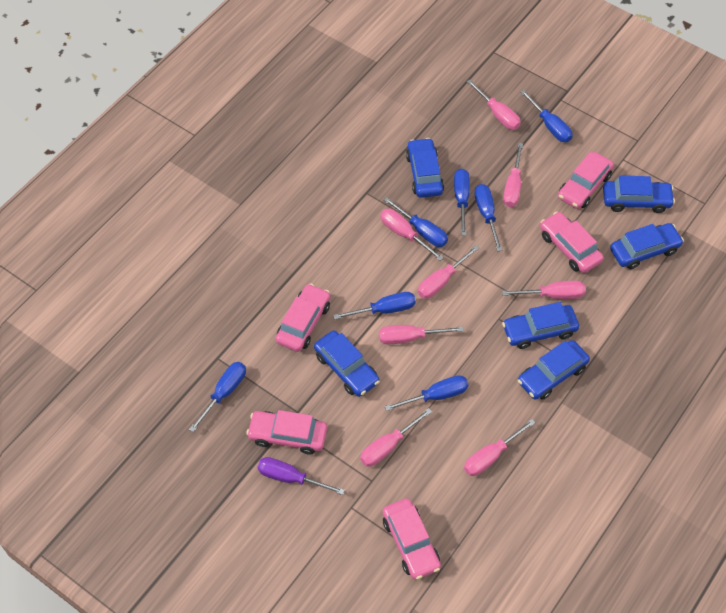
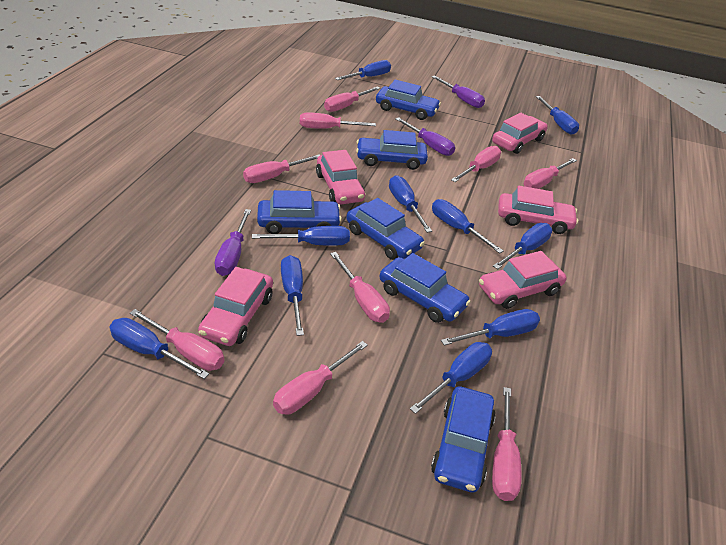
blue screwdriver: [189,362,246,432] [333,292,416,319] [384,197,448,247] [385,375,468,411] [454,169,470,236] [474,184,502,252] [520,89,573,142] = 7 -> [109,318,209,379] [252,226,350,246] [281,255,304,336] [335,60,391,80] [389,175,432,233] [410,342,492,414] [432,199,504,254] [441,309,540,346] [493,223,552,269] [536,96,579,135] = 10
pink screwdriver: [360,408,432,466] [379,325,464,344] [381,209,444,261] [418,245,479,299] [464,419,536,476] [466,80,521,130] [502,281,586,299] [503,143,523,207] = 8 -> [130,309,224,371] [243,154,320,183] [273,341,368,415] [300,112,376,129] [324,86,380,112] [330,252,390,323] [451,146,501,182] [492,387,522,501] [524,158,577,189] = 9
purple screwdriver: [258,457,345,495] = 1 -> [215,209,251,276] [395,117,455,156] [432,75,485,108] = 3

